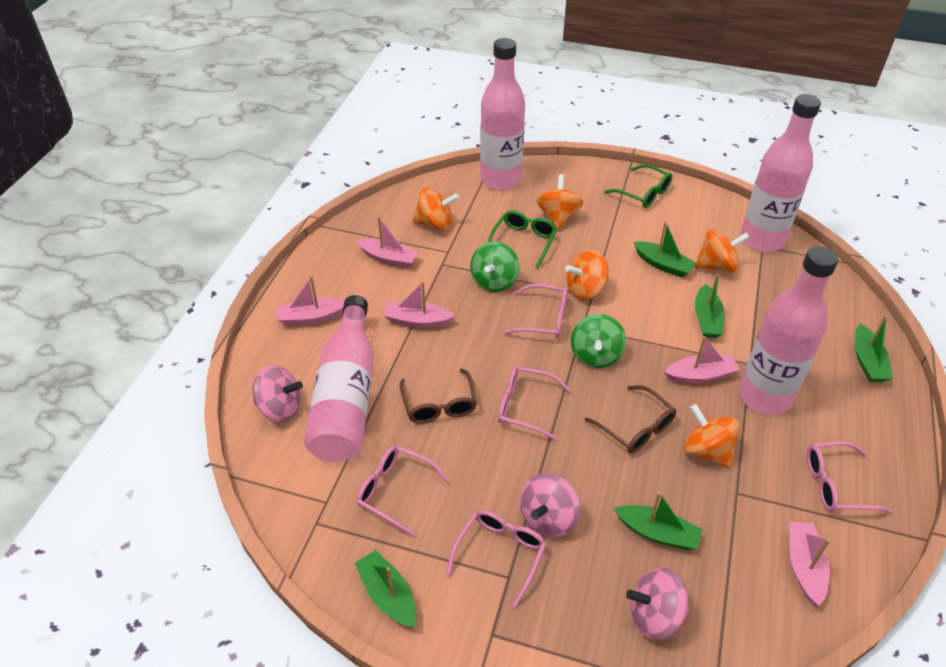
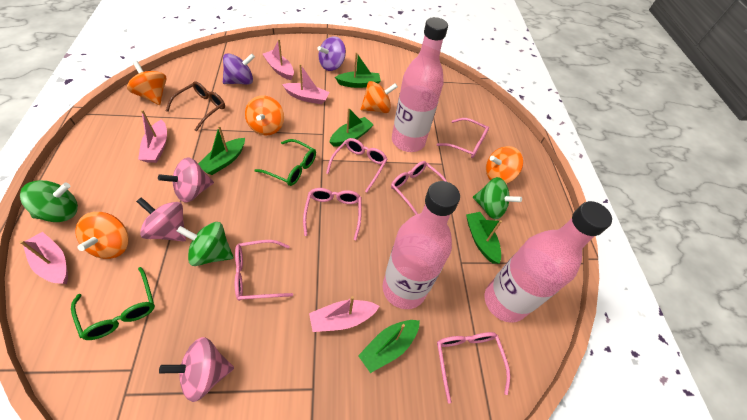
brown glasses: [399,369,477,424] [585,385,676,453] = 2 -> [166,81,225,131] = 1
green spinning top: [470,241,519,292] [571,314,626,368] = 2 -> [20,180,78,222] [176,222,233,266] [473,177,522,219] = 3
pink bottle: [304,295,374,462] [480,38,525,190] [739,246,838,415] [740,94,821,252] = 4 -> [383,181,460,309] [392,17,448,152] [484,201,612,323] = 3
pink glasses: [357,446,450,537] [446,510,546,608] [498,366,570,441] [504,284,568,338] [807,442,893,513] = 5 -> [235,240,293,301] [303,188,362,240] [326,138,388,193] [391,161,447,215] [437,118,489,158] [437,332,510,404] = 6
purple spinning top: none = 0 -> [223,53,255,85] [317,36,346,71] = 2

